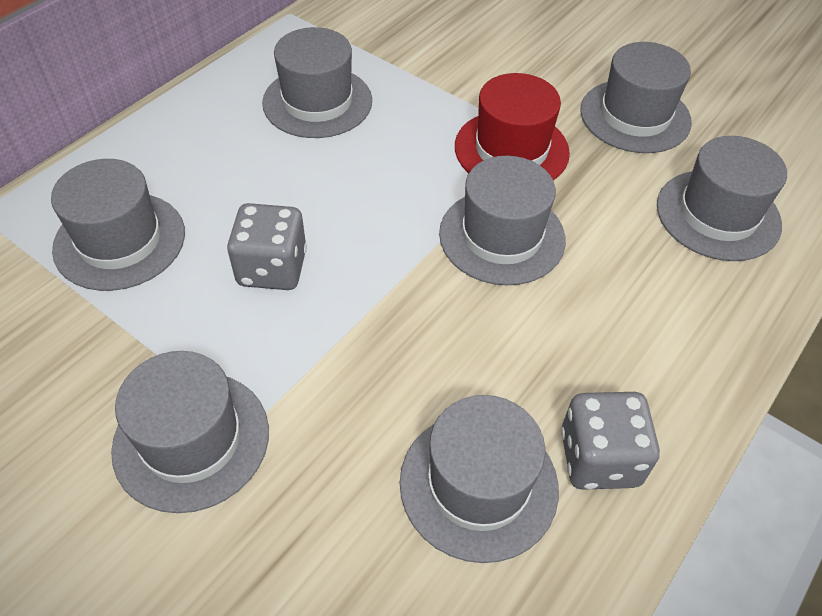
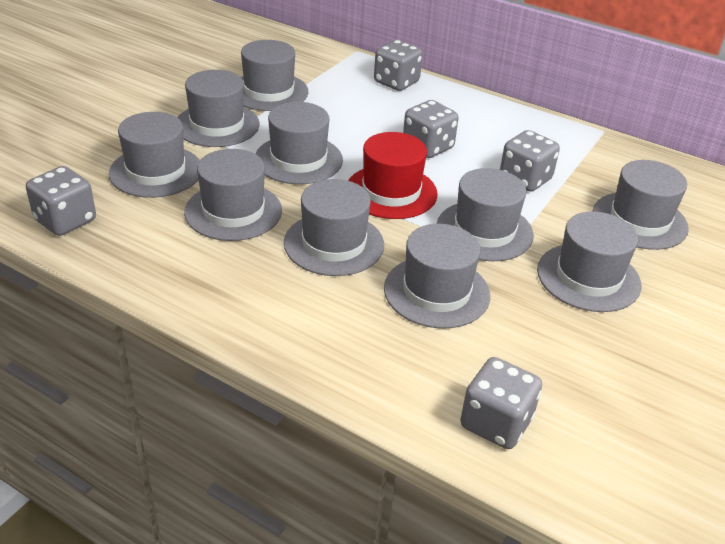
grey dice: [227,203,307,290] [561,392,660,490] = 2 -> [26,166,96,236] [374,40,423,91] [403,100,458,158] [460,357,542,449] [500,130,560,192] = 5
grey hat: [51,159,185,291] [111,351,269,513] [262,27,372,138] [400,395,559,563] [439,156,566,285] [580,42,692,153] [657,136,787,261] = 7 -> [109,112,200,198] [177,70,260,147] [184,149,282,241] [241,40,308,111] [255,102,343,184] [284,179,384,276] [384,224,490,328] [437,168,534,261] [537,211,641,312] [593,160,689,250] = 10

